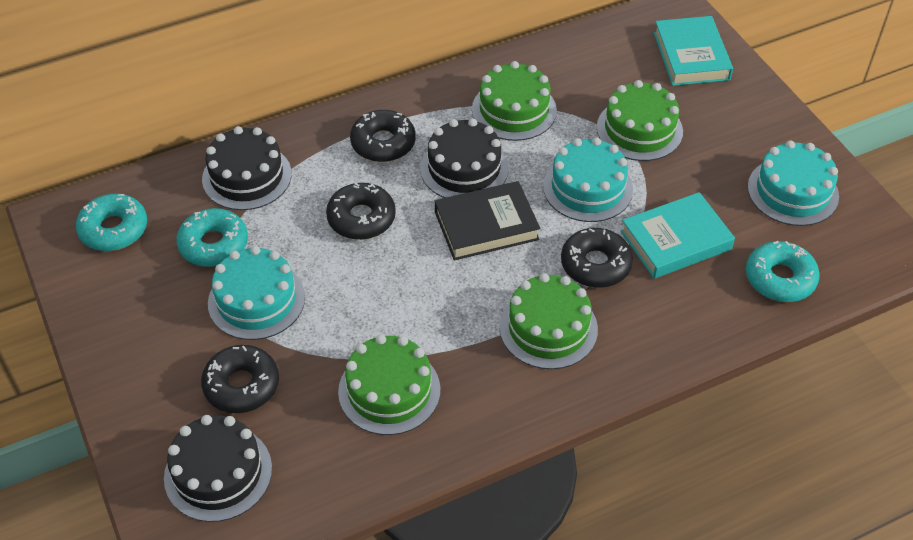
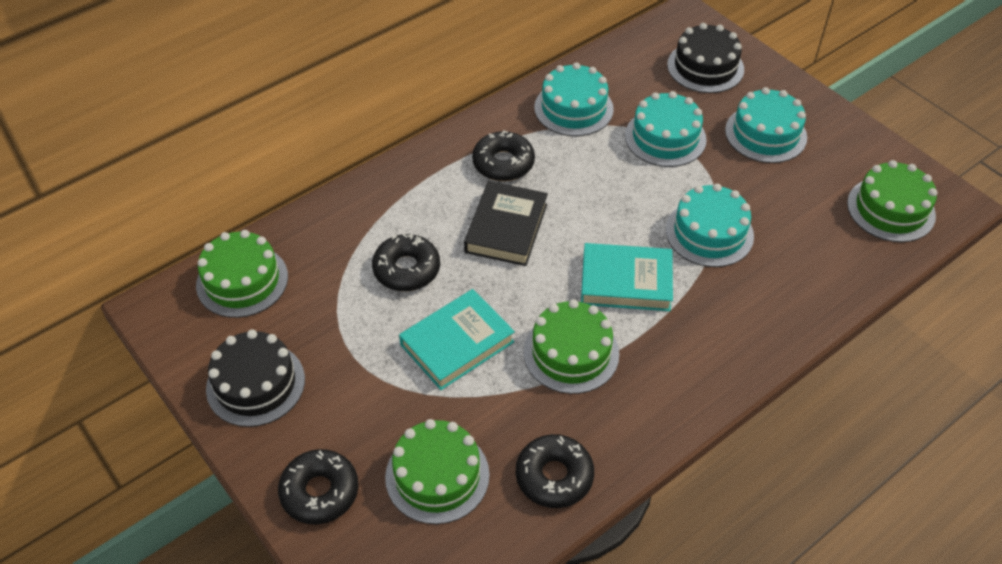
black cake: [164,415,272,522] [202,126,292,210] [420,119,509,198] = 3 -> [206,330,305,427] [667,23,744,93] = 2
turquoise cake: [208,246,305,340] [543,137,633,222] [748,141,839,226] = 3 -> [534,62,614,136] [625,91,707,167] [666,184,754,267] [725,87,807,163] = 4
turquoise donut: [76,194,147,251] [176,208,248,267] [746,241,820,302] = 3 -> none = 0

